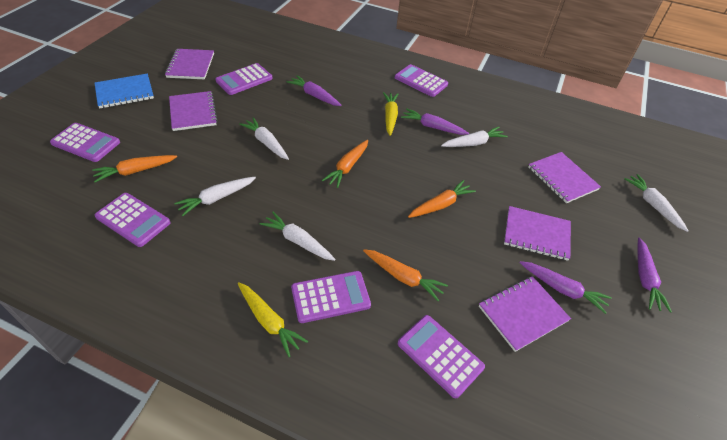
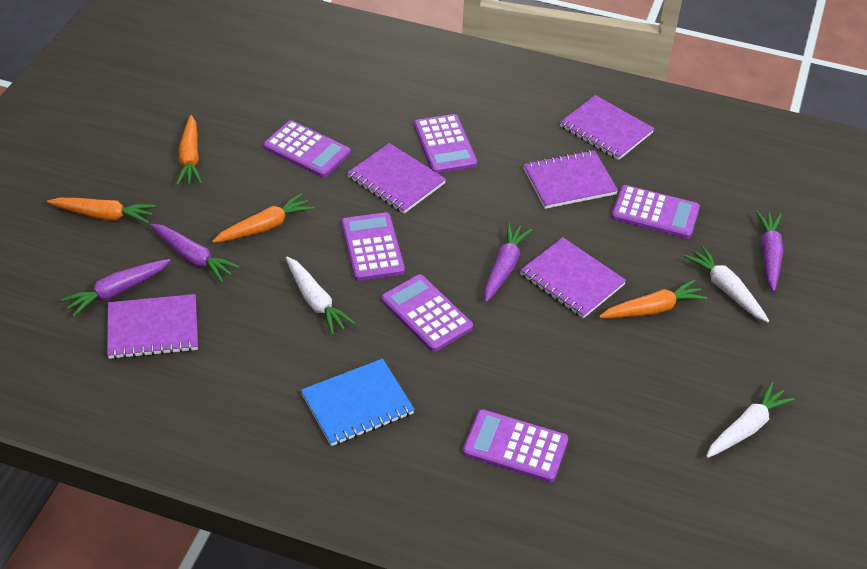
white carrot: [174,177,256,216] [239,117,289,160] [260,212,335,261] [441,127,508,147] [624,174,689,232] = 5 -> [286,257,355,335] [684,246,769,322] [706,382,795,458] = 3
yellow carrot: [238,282,308,357] [383,92,398,136] = 2 -> none = 0

